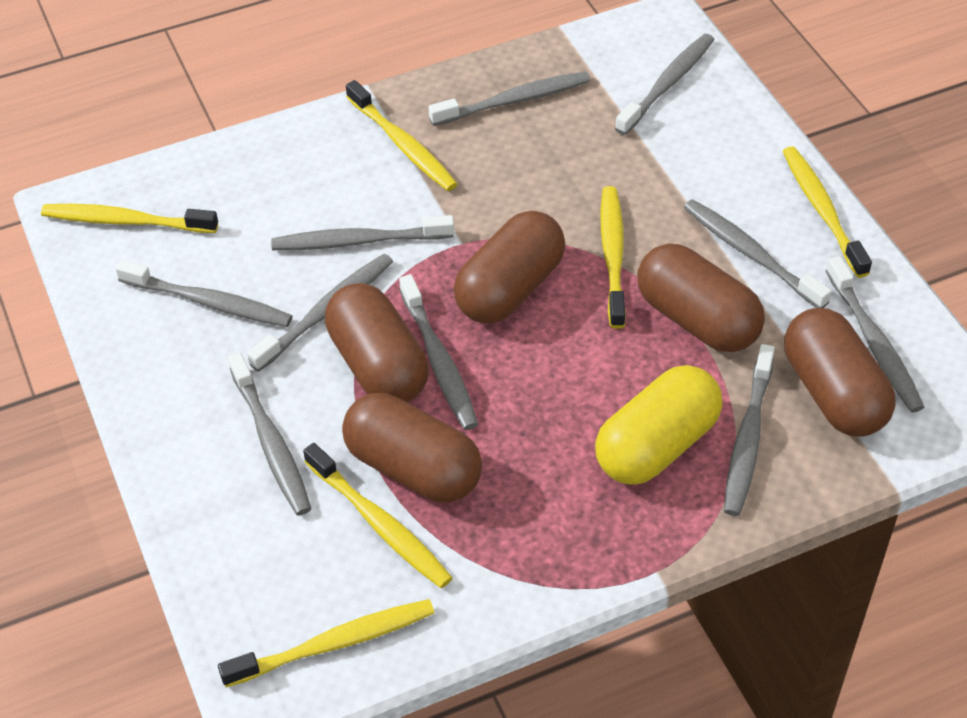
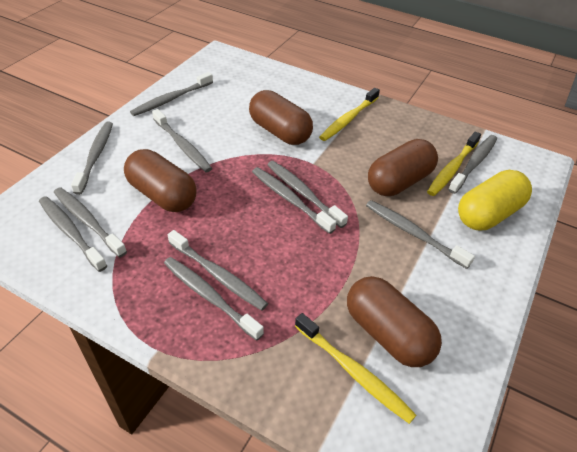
brown capsule: [325,283,429,403] [342,393,482,503] [454,211,565,324] [637,243,765,352] [784,308,896,437] = 5 -> [124,149,197,212] [249,90,313,145] [347,276,442,367] [368,139,438,196] = 4
grey toothbrush: [115,260,293,327] [228,352,311,515] [247,254,393,372] [271,215,454,250] [399,274,478,430] [428,71,591,126] [615,34,714,135] [684,199,832,308] [724,344,775,516] [826,256,925,412] = 10 -> [39,196,107,272] [54,187,127,257] [71,122,113,195] [130,72,213,116] [152,109,212,172] [164,257,264,341] [168,230,268,311] [252,167,336,234] [267,161,348,228] [366,200,475,269] [448,135,497,194] = 11
yellow toothbrush: [41,204,218,233] [218,599,435,687] [303,443,453,588] [346,80,458,191] [601,186,626,329] [783,146,872,278] = 6 -> [295,313,416,424] [319,88,380,141] [427,132,481,196] = 3

